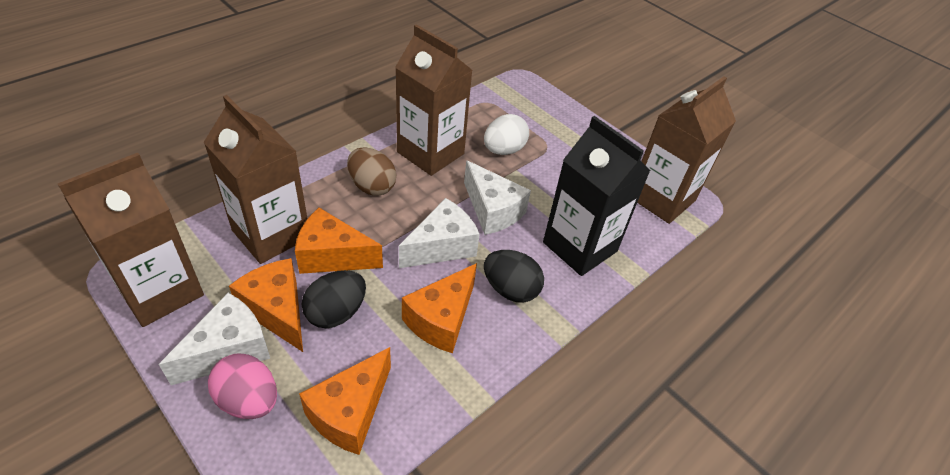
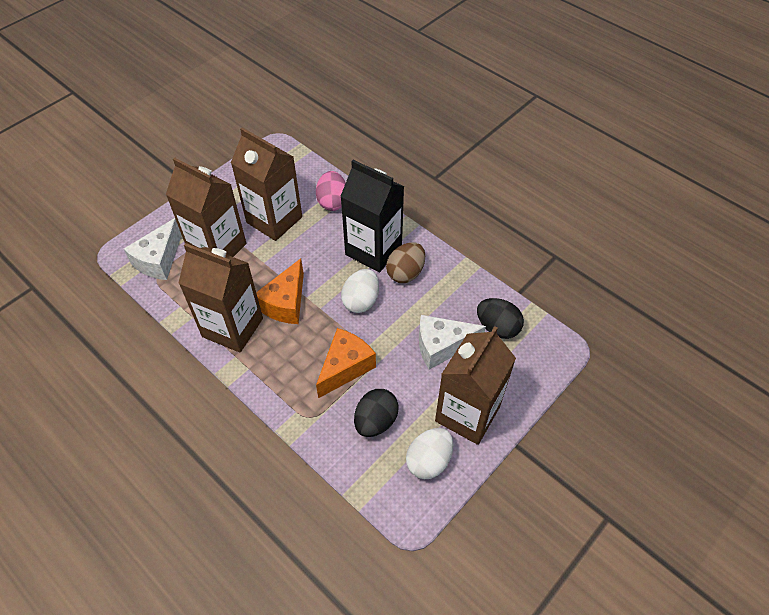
orange cheese: [229,258,303,352] [295,208,383,274] [299,347,391,455] [402,263,477,353] = 4 -> [256,258,304,324] [316,328,376,398] = 2
white cheese: [159,293,270,385] [399,198,480,268] [464,160,531,235] = 3 -> [124,218,181,280] [419,315,486,369] = 2
white egg: [484,114,529,155] = 1 -> [341,269,379,313] [406,428,453,479] = 2

